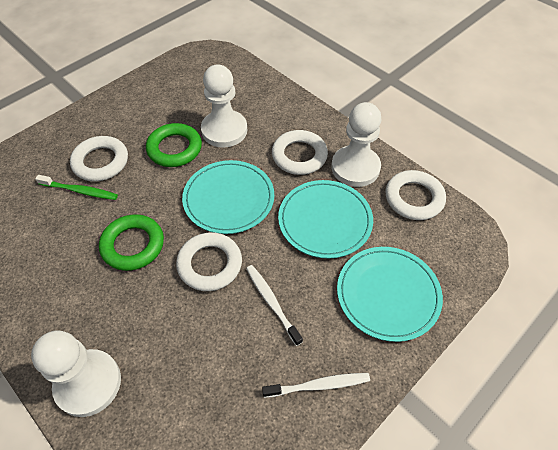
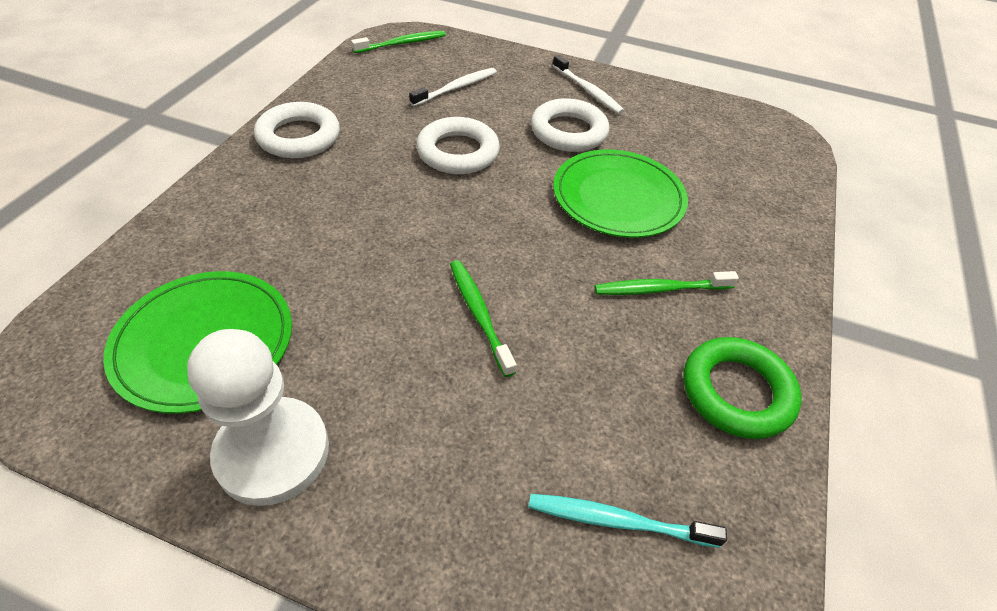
green plate: none = 0 -> [103,271,292,414] [553,149,688,238] = 2
green ring: [99,214,164,271] [146,123,202,167] = 2 -> [684,337,802,439] = 1
green toothbrush: [35,175,118,200] = 1 -> [351,31,446,53] [450,260,517,377] [594,271,739,295] = 3
turquoise plate: [182,160,274,234] [278,180,373,258] [337,247,443,342] = 3 -> none = 0
turquoise toothbrush: none = 0 -> [528,494,727,548] = 1
white pawn: [31,330,121,417] [201,64,247,148] [331,102,382,187] = 3 -> [187,329,329,506] = 1
white ring: [70,136,128,181] [176,232,242,291] [272,130,328,175] [385,170,446,220] = 4 -> [254,102,340,158] [416,117,500,174] [531,98,609,152] = 3

